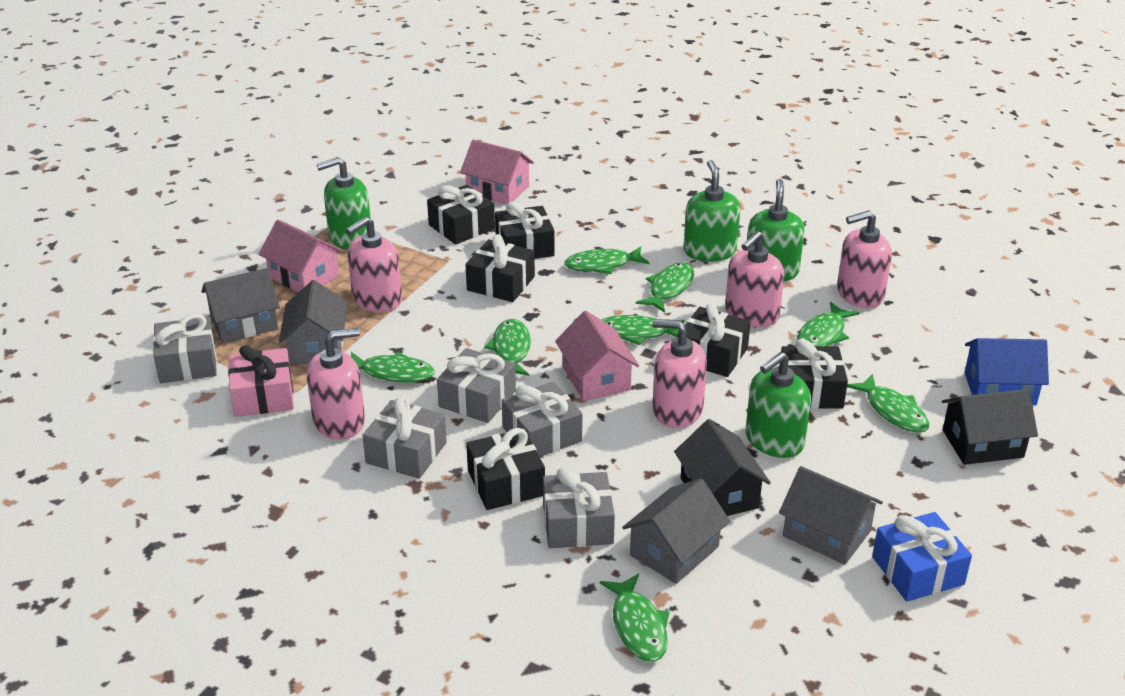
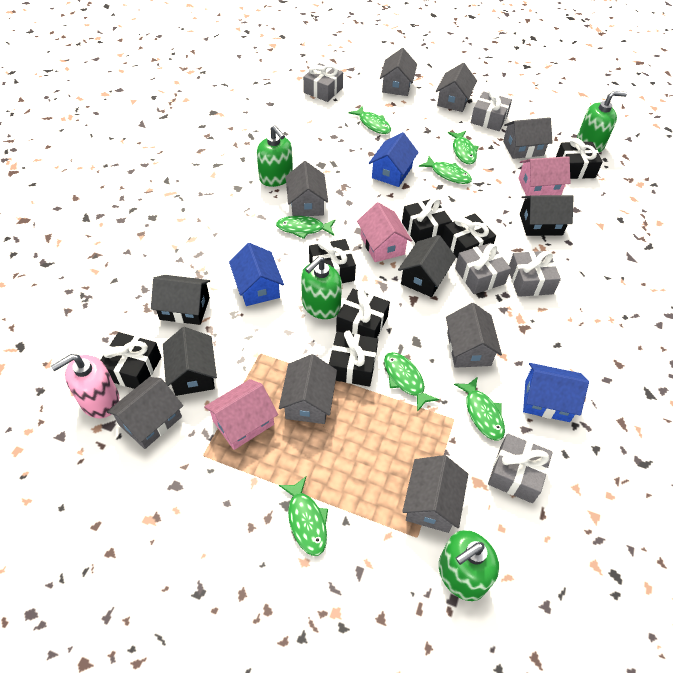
black gift: [427,185,495,245] [466,234,535,302] [466,428,545,510] [495,201,554,259] [678,303,750,377] [781,339,848,409] = 6 -> [101,332,161,389] [309,239,356,283] [329,331,378,387] [336,289,390,338] [402,198,452,243] [442,213,496,258] [556,138,603,179] = 7
black house: [674,419,771,516] [942,389,1038,465] = 2 -> [151,275,210,325] [163,327,217,396] [398,235,456,297] [520,195,574,236] = 4
blue gift: [872,512,972,602] = 1 -> none = 0
blue house: [965,338,1049,405] = 1 -> [229,243,284,306] [369,132,419,187] [523,363,589,422] = 3
green fish: [351,352,435,383] [484,319,531,376] [564,246,649,274] [600,573,670,662] [602,315,685,345] [636,263,694,313] [797,302,859,346] [847,374,929,433] = 8 -> [276,216,335,239] [279,477,328,556] [348,106,391,134] [384,352,439,412] [419,156,472,184] [448,131,479,164] [454,378,505,441] = 7
grey house: [202,268,280,343] [279,280,347,365] [622,479,730,584] [779,466,883,565] = 4 -> [107,377,183,449] [279,354,337,424] [286,161,328,216] [380,48,417,96] [402,455,468,533] [436,63,477,112] [446,303,502,368] [503,117,553,159] = 8
pink gift: [228,345,294,417] = 1 -> none = 0
pink soap dispenser: [307,328,365,440] [346,217,402,312] [652,319,707,428] [725,231,784,327] [837,210,892,308] = 5 -> [51,354,119,418] = 1

